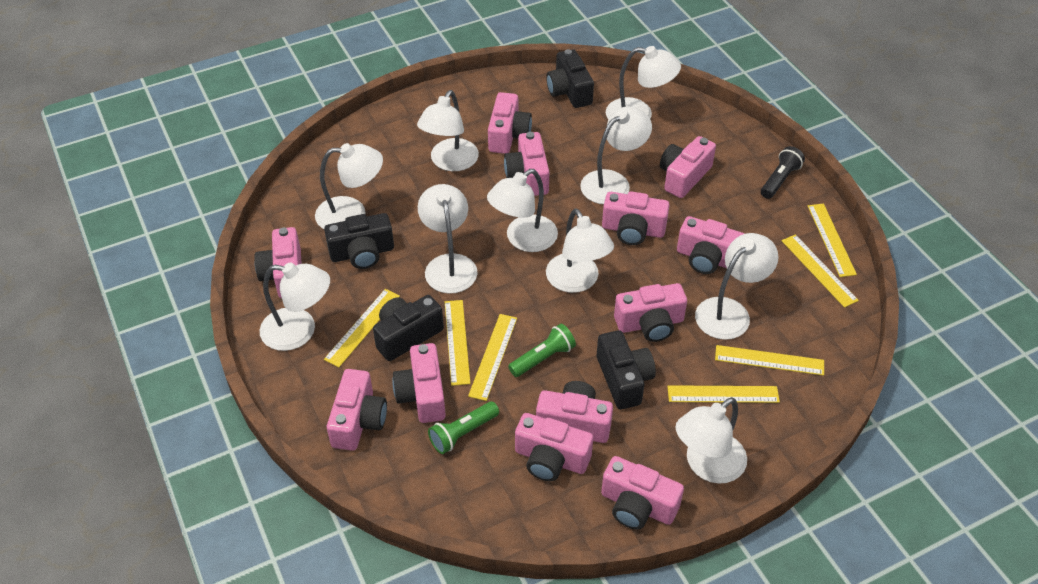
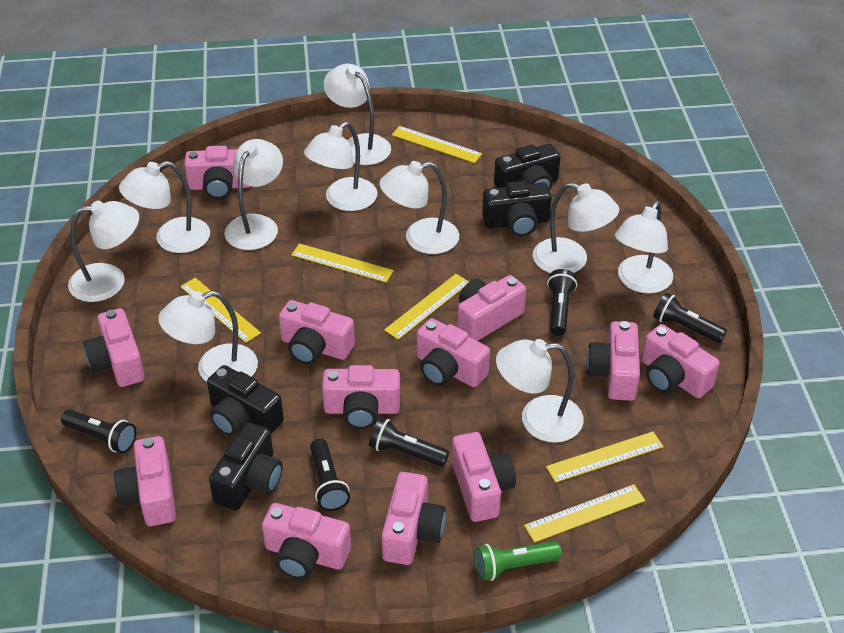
black flashlight: [761,146,805,199] = 1 -> [61,409,136,453] [310,439,350,511] [369,417,449,466] [547,269,577,336] [653,292,727,343] = 5
green flashlight: [428,401,499,454] [508,323,576,377] = 2 -> [475,541,562,581] = 1
yellow ruler: [324,289,400,367] [445,300,471,386] [468,314,517,401] [667,385,780,403] [715,345,824,376] [782,234,859,308] [808,204,857,277] = 7 -> [180,278,261,343] [291,243,394,283] [384,274,469,340] [392,126,482,163] [524,484,645,543] [546,432,664,483] = 6

